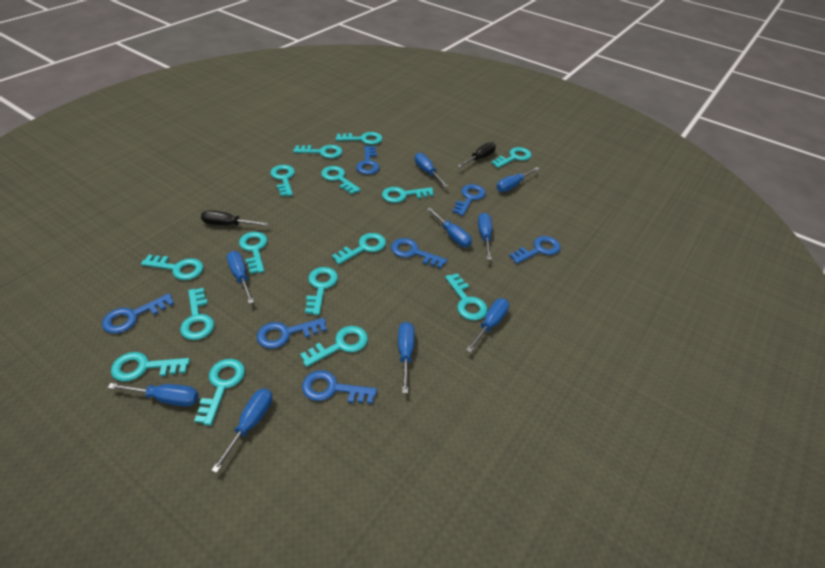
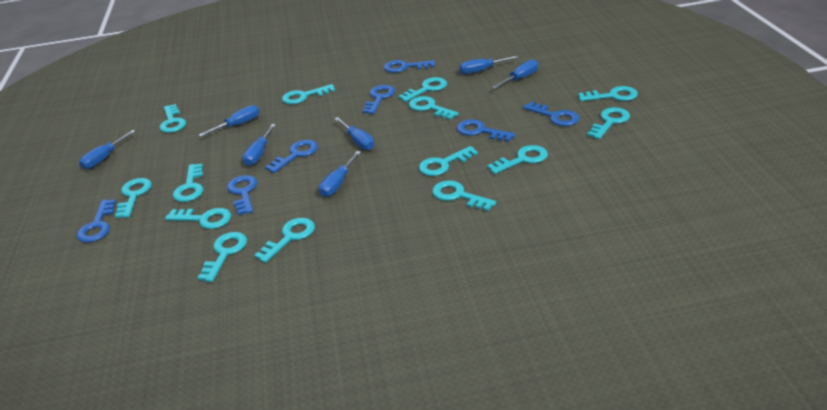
black screwdriver: [201,210,268,226] [458,142,496,167] = 2 -> none = 0
blue screwdriver: [108,383,199,406] [211,389,272,473] [227,251,254,304] [398,322,414,393] [415,153,448,187] [427,207,472,247] [466,298,509,353] [478,213,492,260] [496,167,539,192] = 9 -> [79,130,135,169] [199,105,260,136] [243,124,276,166] [319,151,361,197] [334,117,374,150] [459,55,519,74] [492,59,538,88] = 7
turquoise key: [111,352,190,382] [141,255,204,280] [180,288,214,340] [194,359,245,426] [239,232,268,274] [270,165,295,197] [293,145,343,158] [300,326,368,367] [305,267,338,315] [321,166,361,195] [332,233,386,264] [336,132,383,145] [382,187,434,203] [445,273,488,320] [491,147,531,168] = 15 -> [115,178,152,218] [159,104,186,133] [165,208,231,229] [173,164,203,202] [197,232,247,282] [254,218,315,263] [282,84,335,104] [398,77,447,102] [409,96,459,120] [419,146,478,176] [432,180,496,211] [487,145,548,174] [578,86,638,101] [587,107,630,139] = 14

